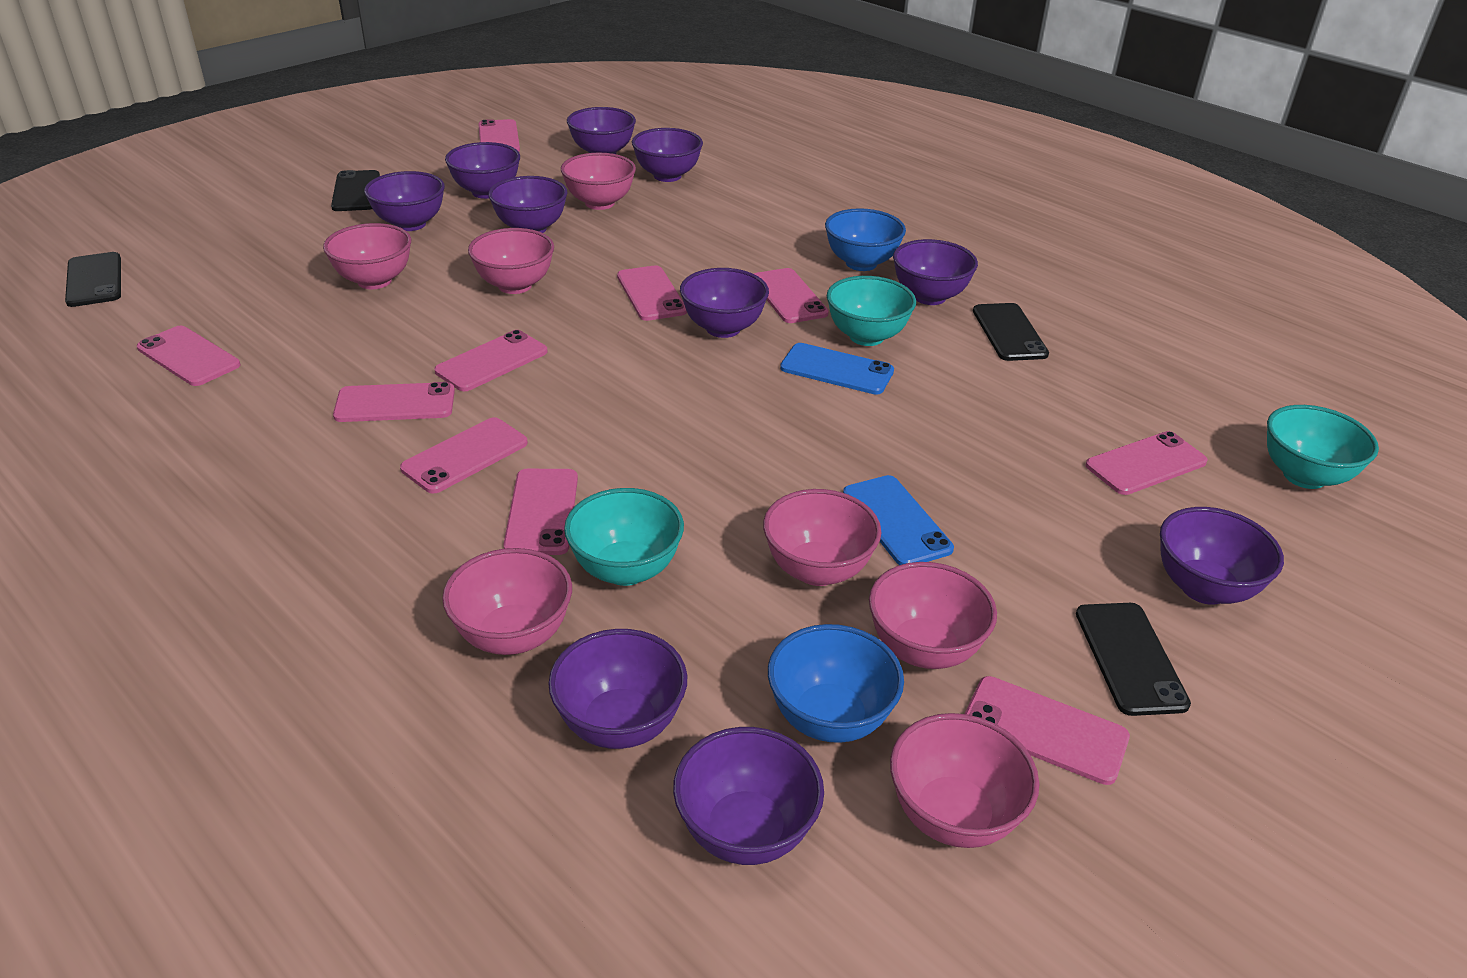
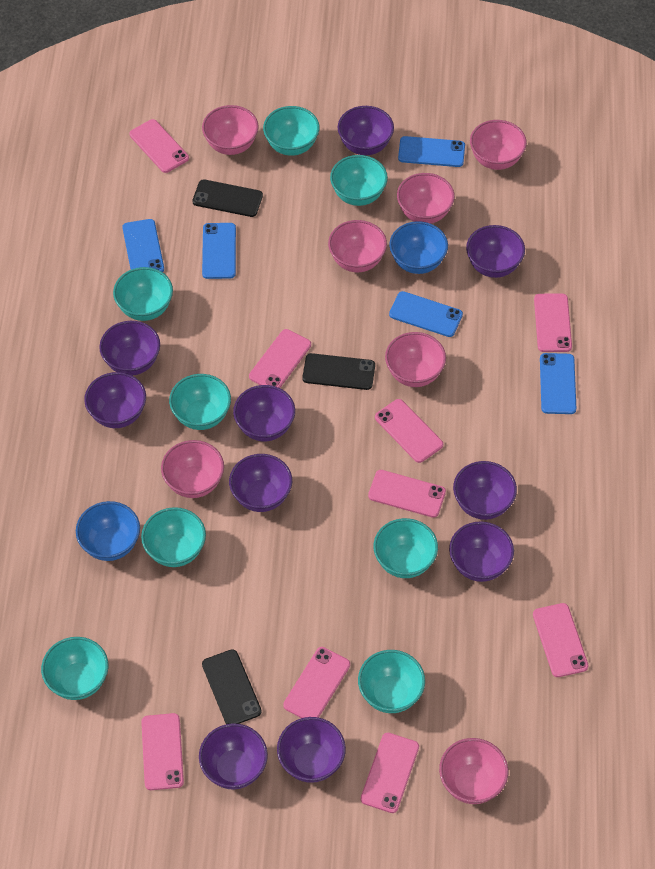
black phone: [65,252,121,307] [331,170,380,211] [973,303,1049,361] [1076,603,1191,716] = 4 -> [192,179,263,217] [202,649,262,724] [302,353,375,390] = 3
blue phone: [780,343,894,395] [843,475,954,565] = 2 -> [122,219,164,272] [202,223,236,279] [389,291,463,337] [398,136,465,167] [540,353,576,414] = 5
pink phone: [137,326,240,386] [333,382,455,422] [400,417,528,494] [434,330,548,391] [478,119,520,152] [503,469,578,555] [617,265,687,321] [754,268,829,323] [965,676,1130,785] [1085,431,1208,495] = 10 -> [129,119,189,173] [141,713,184,790] [249,329,311,388] [283,647,350,718] [361,733,419,813] [368,470,446,518] [375,399,443,463] [533,603,589,677] [534,294,572,352] = 9
turquoise bowl: [564,488,684,586] [827,276,916,346] [1267,405,1379,489] = 3 -> [41,637,108,700] [113,267,173,321] [141,507,206,567] [169,374,231,430] [263,106,320,156] [330,155,388,206] [358,650,425,713] [373,518,438,578] = 8

